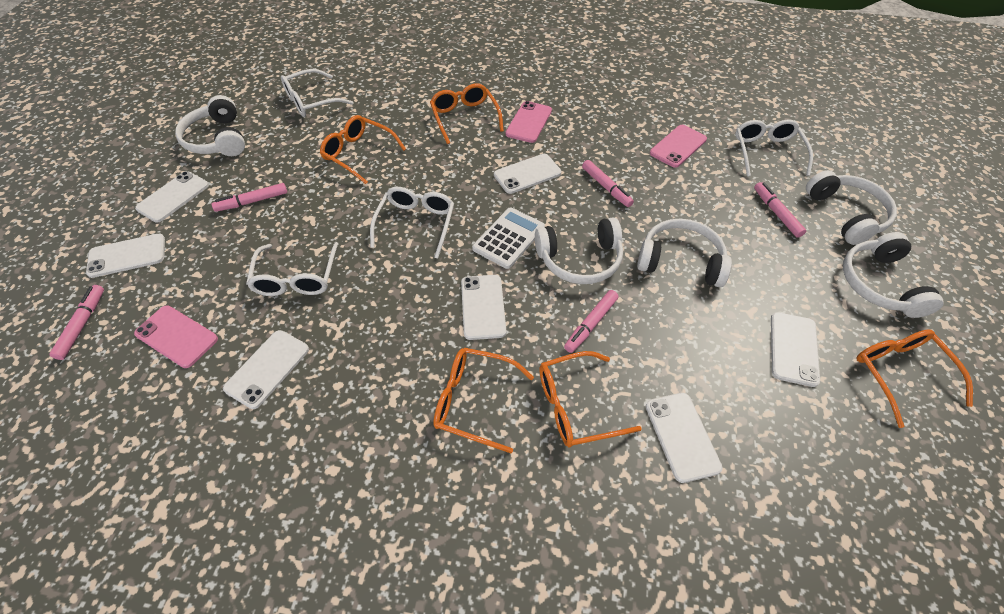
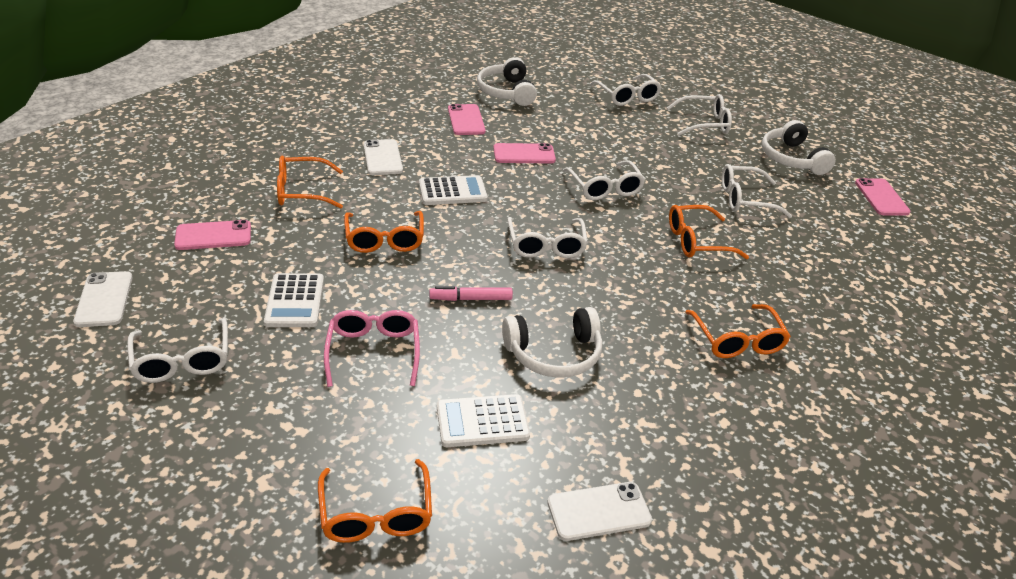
pink glasses: none = 0 -> [324,310,420,387] = 1
pink marker: [49,285,104,360] [212,183,287,212] [564,290,618,353] [582,160,634,207] [754,182,806,238] = 5 -> [429,286,513,301] = 1
pink phone: [134,305,218,368] [506,101,552,143] [650,125,707,168] = 3 -> [174,220,251,250] [448,104,486,135] [493,143,556,163] [855,178,911,215] = 4
white calculator: [472,207,545,269] = 1 -> [264,273,324,327] [419,175,488,205] [437,394,530,447] = 3
white glasses: [246,242,338,296] [281,69,354,117] [370,187,454,259] [735,119,813,177] = 4 -> [127,318,228,383] [507,217,588,258] [563,160,645,200] [590,74,661,106] [667,94,732,136] [722,164,792,218] = 6
white headphones: [175,95,245,156] [535,217,623,284] [637,219,732,287] [806,170,897,245] [843,232,944,318] = 5 -> [477,57,537,106] [502,307,602,378] [762,120,835,175] = 3
white phone: [86,234,165,278] [135,171,209,223] [223,330,309,409] [461,275,506,340] [494,154,561,194] [646,393,723,483] [771,312,820,387] = 7 -> [73,271,132,327] [364,139,403,175] [547,482,652,541] = 3

